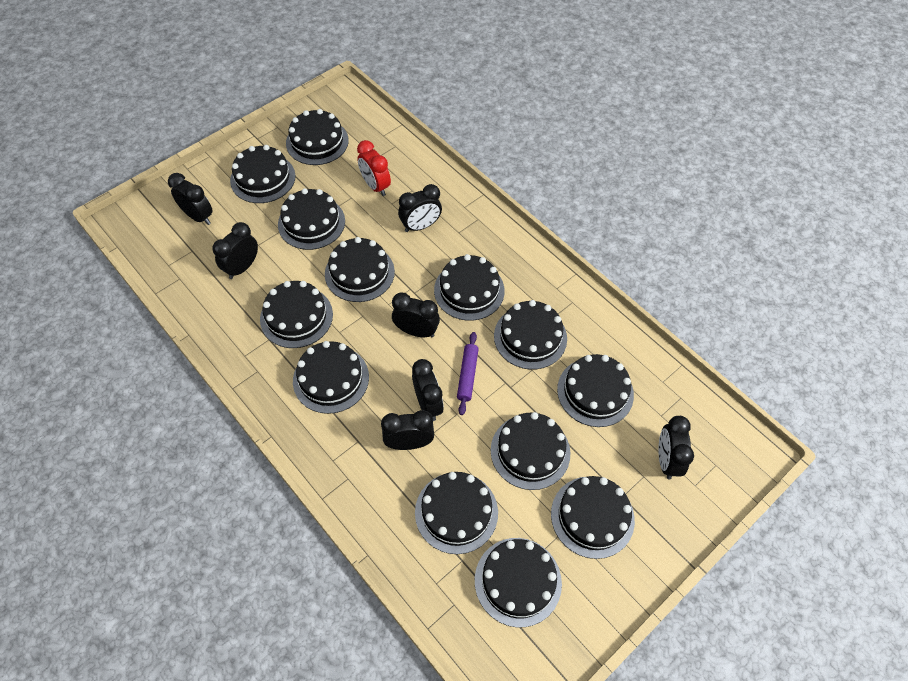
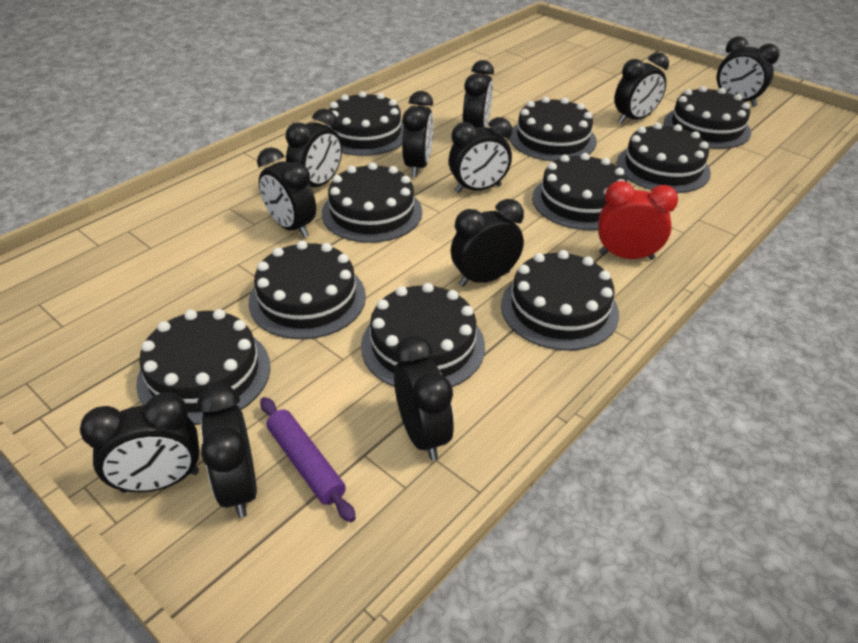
black cake: [230,145,296,203] [260,281,333,348] [278,188,345,250] [286,109,349,165] [293,341,369,414] [325,237,395,302] [415,472,498,554] [434,254,505,321] [475,538,562,627] [491,412,571,490] [494,300,567,370] [551,476,635,559] [557,354,634,427] = 13 -> [136,309,270,425] [249,241,366,339] [322,162,422,243] [326,91,404,156] [361,283,485,387] [501,250,619,351] [510,96,597,161] [532,153,627,230] [617,122,711,193] [664,86,751,149] = 10
black clock: [168,173,212,225] [212,222,258,279] [381,410,434,450] [392,292,440,337] [398,184,442,232] [412,359,444,421] [658,416,694,480] = 7 -> [80,392,200,493] [197,384,257,518] [257,147,316,238] [286,109,342,187] [394,336,454,461] [402,91,433,177] [449,117,512,193] [451,199,524,287] [463,60,494,128] [614,53,669,124] [717,36,780,107] = 11

